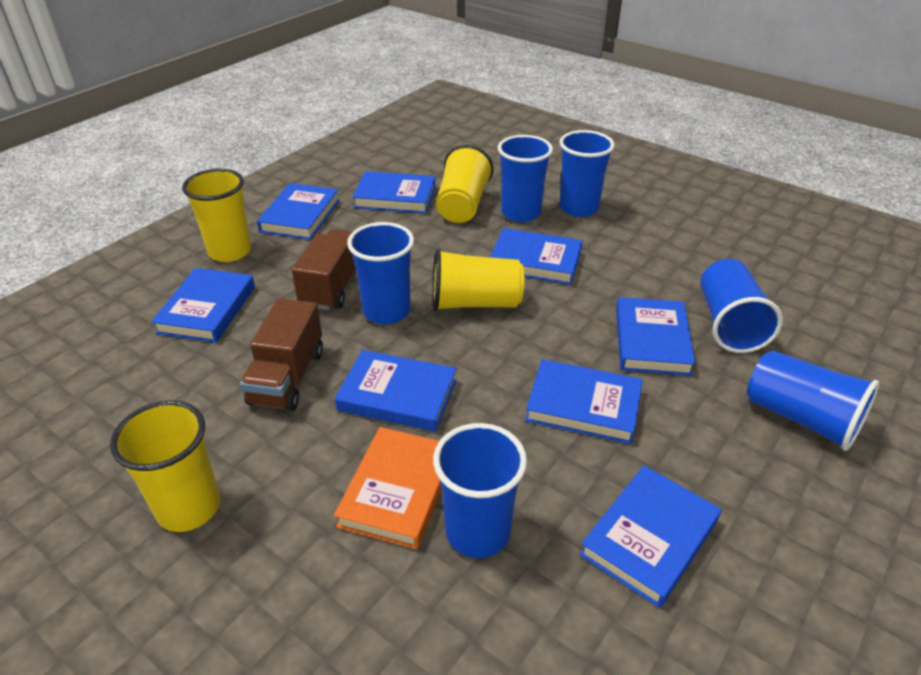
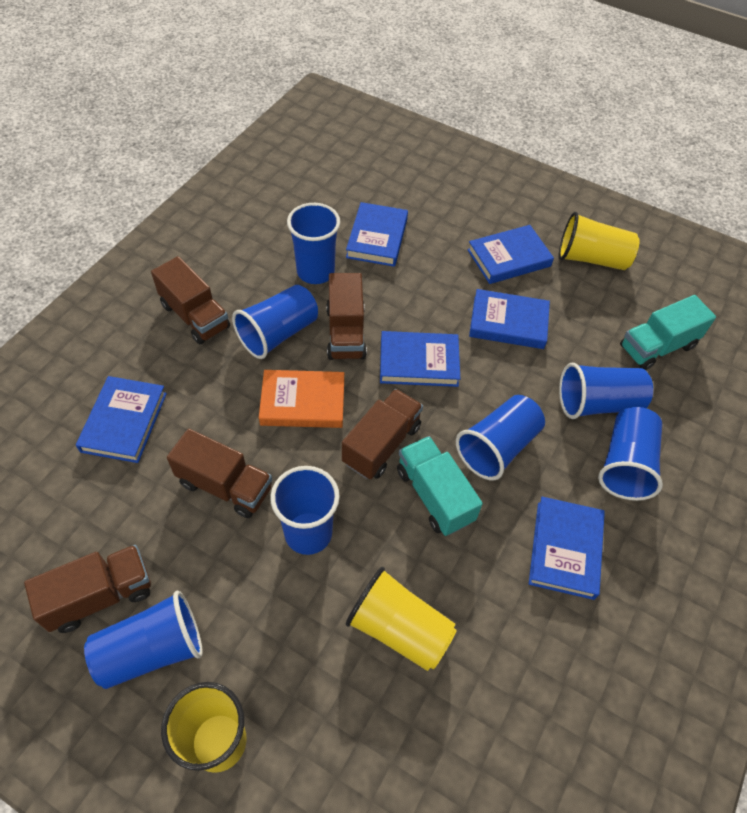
blue book: [151,268,255,343] [257,183,340,240] [335,350,457,432] [352,171,435,214] [490,228,582,285] [525,359,643,444] [579,465,721,608] [616,297,696,376] = 8 -> [76,376,167,463] [346,202,408,267] [380,331,460,387] [467,225,554,284] [469,289,550,349] [529,497,605,600] = 6
blue cup: [347,222,414,324] [433,423,527,558] [498,135,553,222] [560,130,615,217] [700,259,783,353] [747,350,879,451] = 6 -> [84,590,203,689] [232,285,318,359] [270,466,340,555] [287,203,340,284] [456,395,545,481] [559,363,653,419] [598,407,663,501] = 7
brown truck: [240,298,323,411] [292,229,356,310] = 2 -> [24,545,151,633] [151,256,230,344] [167,429,272,518] [326,273,367,360] [342,389,423,479] = 5
turquoise truck: none = 0 -> [397,436,483,536] [620,295,716,370] = 2
yellow cup: [110,401,220,532] [182,169,252,262] [432,249,524,311] [436,145,494,223] = 4 -> [161,682,246,773] [346,567,457,671] [559,212,640,270] = 3

